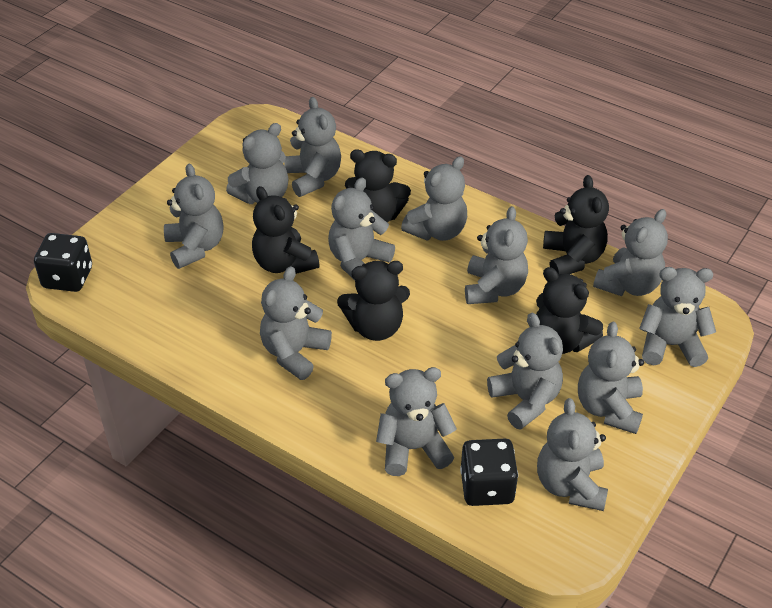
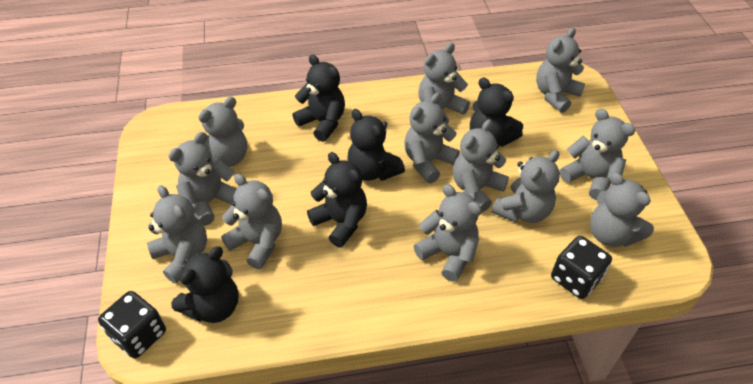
grey teddy bear: [164,164,224,269] [226,123,289,204] [260,266,332,380] [284,97,341,197] [328,178,395,280] [376,367,457,476] [401,156,467,241] [465,206,528,304] [487,313,563,430] [537,398,608,511] [578,322,644,434] [593,209,668,296] [639,267,716,367] = 13 -> [147,185,207,283] [168,132,236,226] [198,97,247,167] [221,174,282,269] [405,93,460,183] [414,184,482,282] [418,43,470,124] [453,119,509,212] [492,150,560,223] [536,28,585,113] [559,109,636,200] [590,172,654,247] = 12

